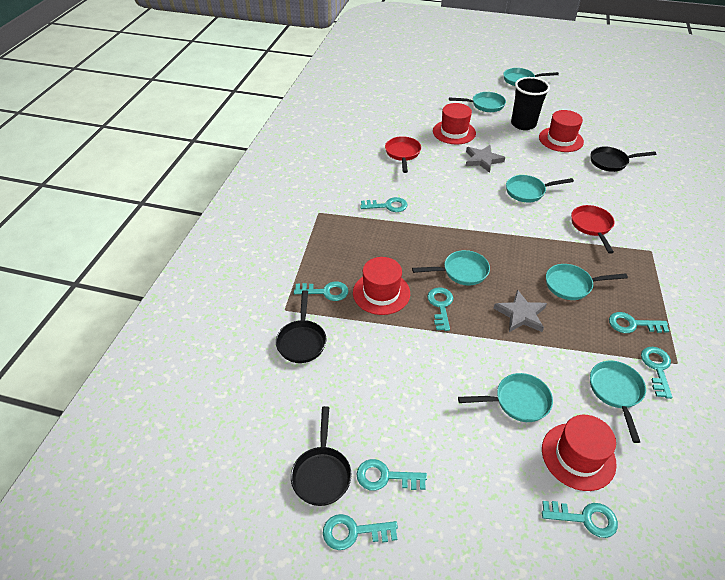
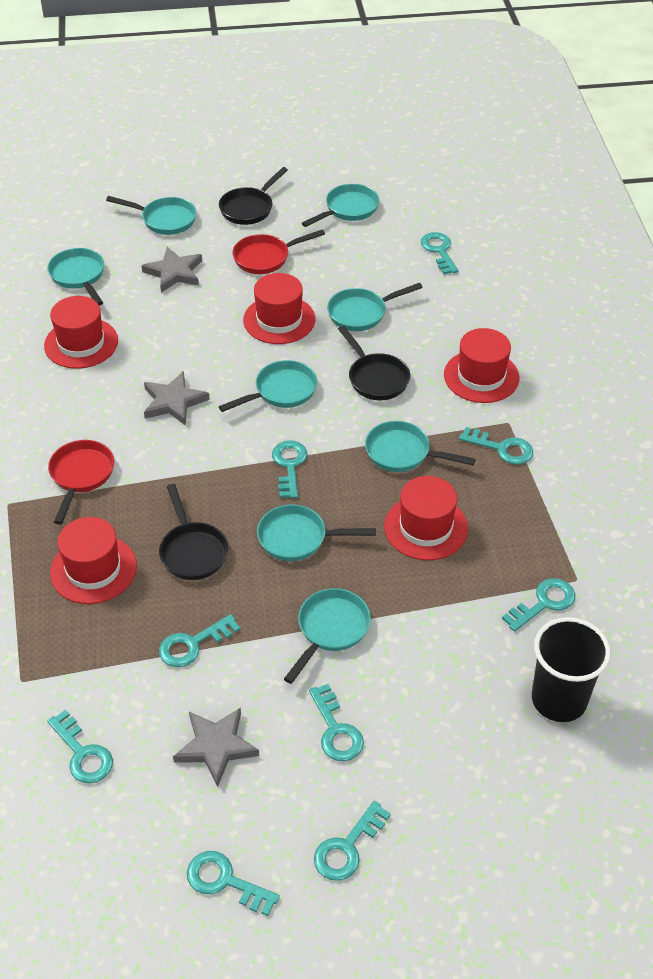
grey star: [466,145,505,173] [493,290,547,332] = 2 -> [141,247,202,293] [144,371,210,426] [173,708,259,787] = 3
red hat: [353,257,410,315] [433,103,476,144] [539,110,584,152] [542,415,617,491] = 4 -> [44,296,118,369] [50,517,137,604] [243,273,315,344] [384,476,468,560] [444,328,519,403] = 5
turquoise key: [294,281,348,301] [323,514,398,550] [357,459,427,491] [360,197,407,212] [427,287,453,331] [542,501,618,538] [609,312,669,333] [641,347,672,399] = 8 -> [47,710,113,783] [159,614,240,667] [187,851,280,916] [272,440,307,498] [309,684,364,761] [314,801,391,881] [421,232,459,274] [459,427,533,464] [502,578,575,632] = 9
turquoise pan: [412,250,490,286] [449,92,506,112] [458,373,553,422] [503,68,559,86] [506,175,574,202] [546,264,628,300] [590,361,646,443] = 7 -> [47,248,104,306] [106,196,197,235] [219,360,317,412] [257,504,376,561] [284,588,371,684] [302,184,379,227] [327,283,423,331] [365,421,475,472] = 8

